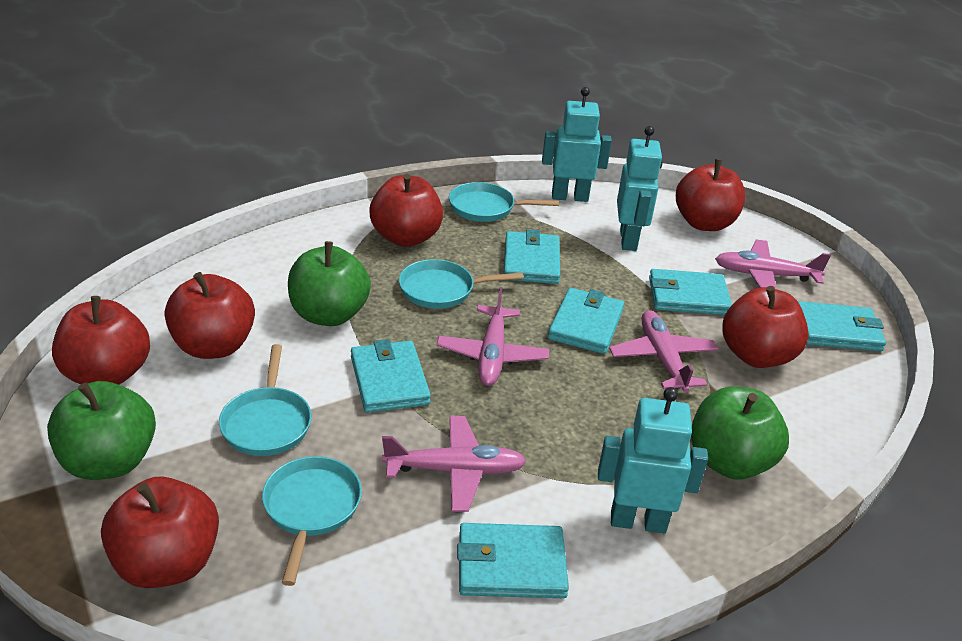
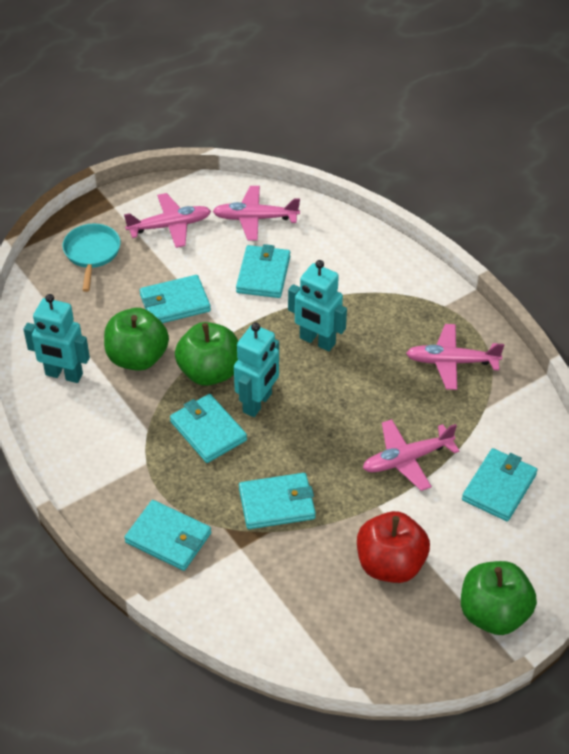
red apple: [52,296,150,385] [101,477,219,588] [165,272,255,359] [370,174,443,247] [676,159,745,231] [722,286,809,368] = 6 -> [357,511,430,583] = 1
turquoise pan: [219,344,312,456] [262,456,362,586] [399,259,524,309] [449,182,559,222] = 4 -> [63,224,121,292] = 1

